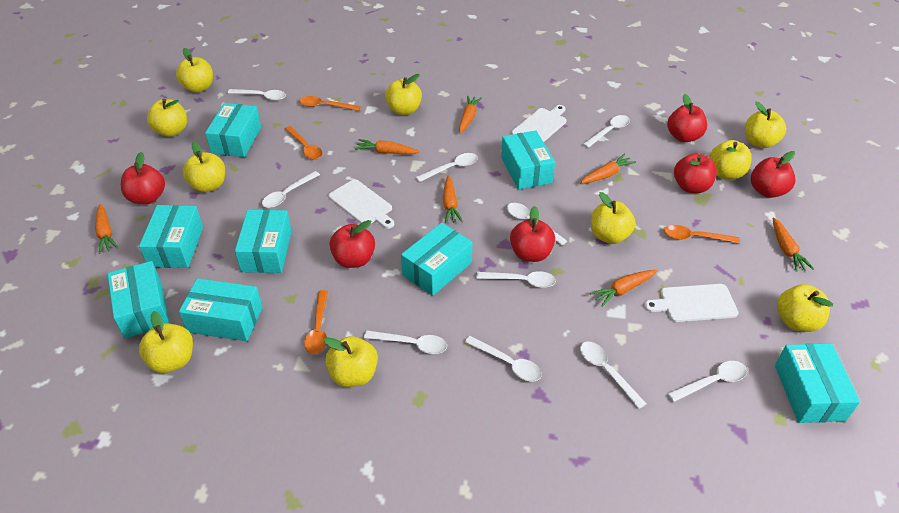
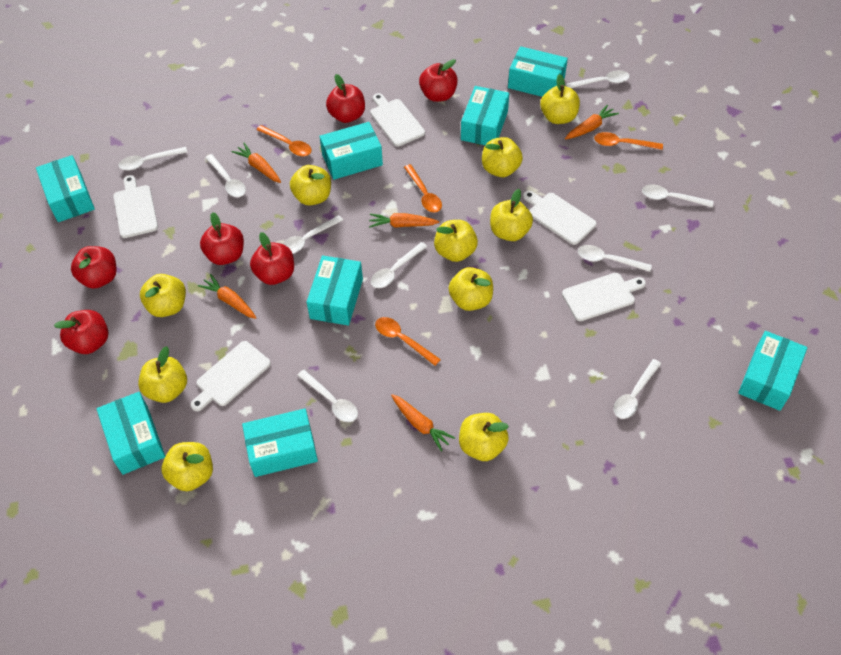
orange carrot: [95,204,118,254] [355,139,420,154] [443,175,463,224] [459,96,482,133] [580,154,636,184] [590,270,657,307] [773,217,814,272] = 7 -> [198,274,257,319] [232,143,281,183] [369,213,439,228] [391,394,455,452] [565,104,619,139] = 5
white cutting board: [329,179,394,229] [511,105,566,142] [644,284,738,322] = 3 -> [113,175,158,238] [190,341,271,411] [370,93,425,146] [523,191,597,245] [562,273,646,321] = 5
white spoon: [227,89,286,101] [262,171,320,208] [364,330,447,354] [416,153,478,182] [465,336,542,381] [476,271,556,288] [507,203,567,246] [580,342,646,409] [583,115,630,148] [668,361,747,402] = 10 -> [119,147,187,171] [205,154,246,197] [282,215,343,254] [297,370,358,422] [371,242,427,288] [565,70,630,88] [578,245,652,272] [613,359,661,419] [642,184,714,207] = 9

